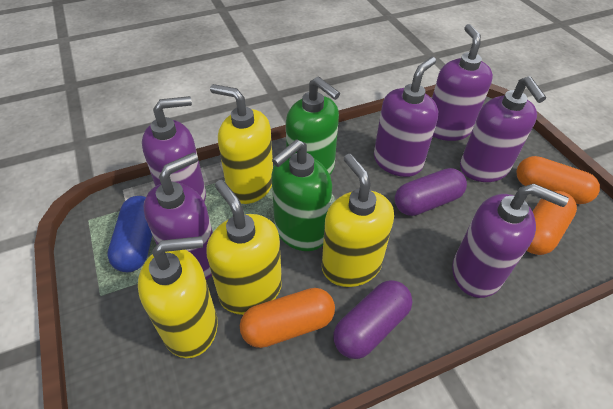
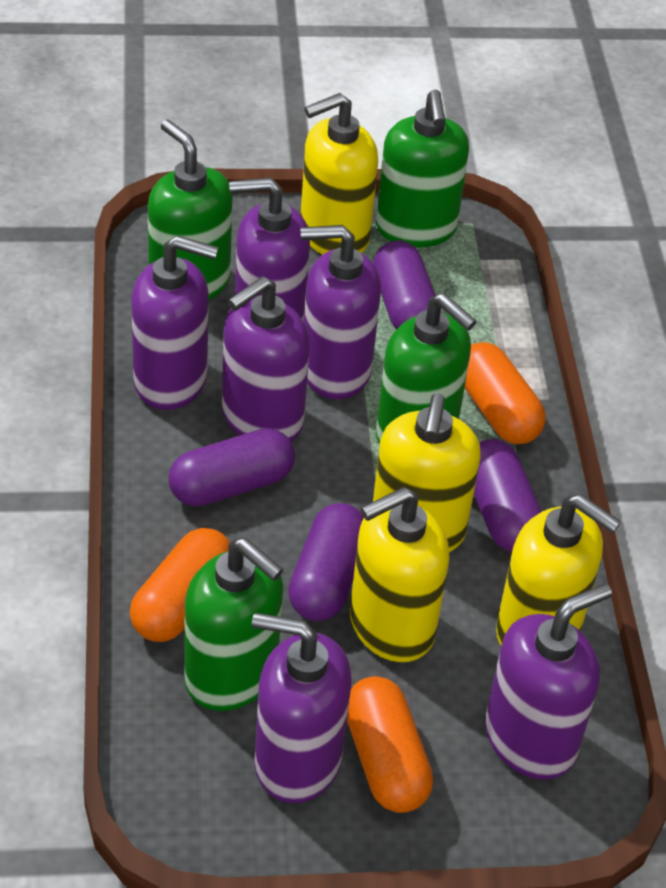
blue capsule: [107,196,152,272] = 1 -> none = 0
green soap dispenser: [271,139,332,251] [286,77,340,175] = 2 -> [148,119,233,300] [184,538,284,711] [376,89,469,247] [376,293,477,444] = 4
purple capsule: [334,280,412,359] [395,168,467,216] = 2 -> [168,429,295,507] [288,503,364,621] [373,240,436,329] [474,439,542,552] = 4

